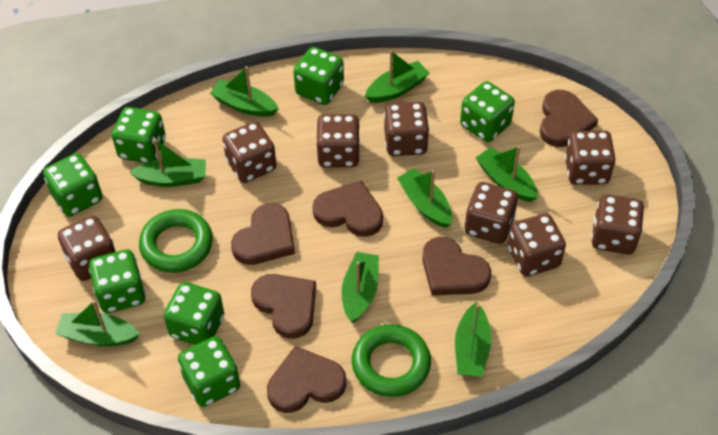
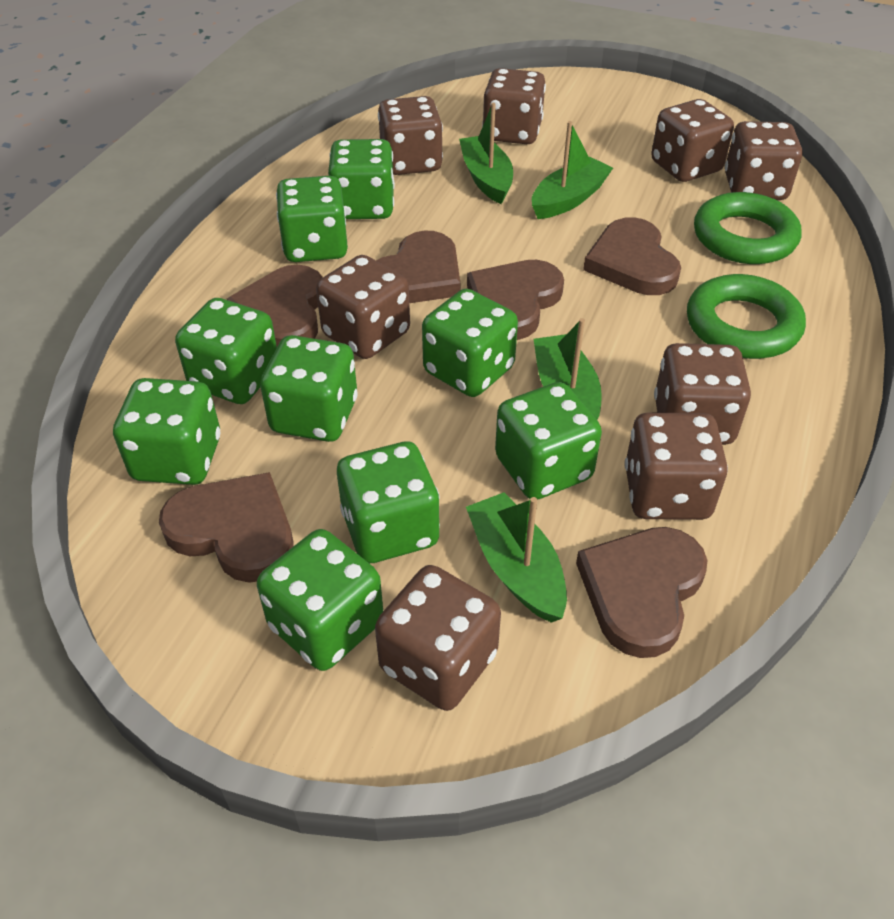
green boat: [55,300,140,346] [129,139,206,187] [210,66,279,117] [342,252,379,323] [365,50,429,103] [397,168,452,228] [455,302,491,377] [476,146,538,202] = 8 -> [459,103,513,204] [466,492,567,623] [532,121,613,219] [533,318,602,420] = 4
green dice: [43,153,102,216] [89,249,146,313] [112,107,166,163] [164,282,224,345] [178,336,240,407] [293,47,344,105] [460,81,515,142] = 7 -> [113,378,220,485] [175,298,277,404] [257,529,383,671] [260,335,358,442] [276,176,348,262] [328,139,395,219] [337,441,440,563] [422,289,518,397] [495,382,602,499] = 9

